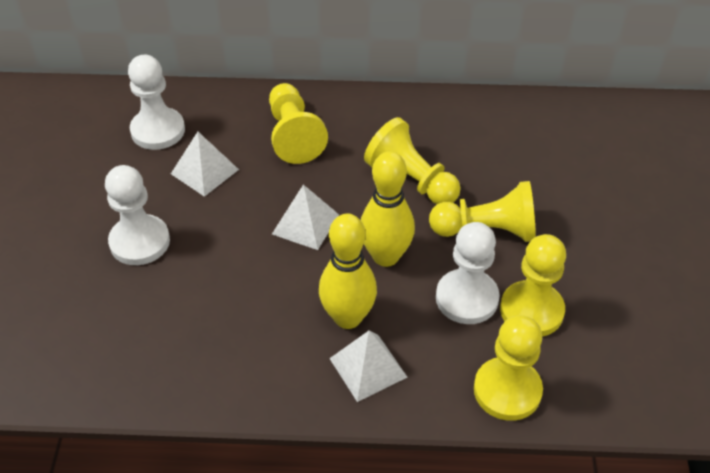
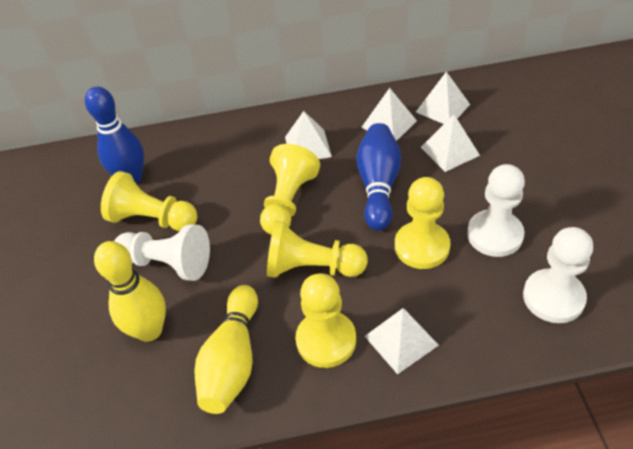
blue bowling pin: none = 0 -> [85,86,144,184] [356,123,401,231] = 2
white pyramid: [171,132,239,197] [272,184,339,250] [329,330,408,402] = 3 -> [285,111,332,159] [361,88,417,141] [365,308,439,374] [416,72,470,124] [421,115,480,172] = 5

